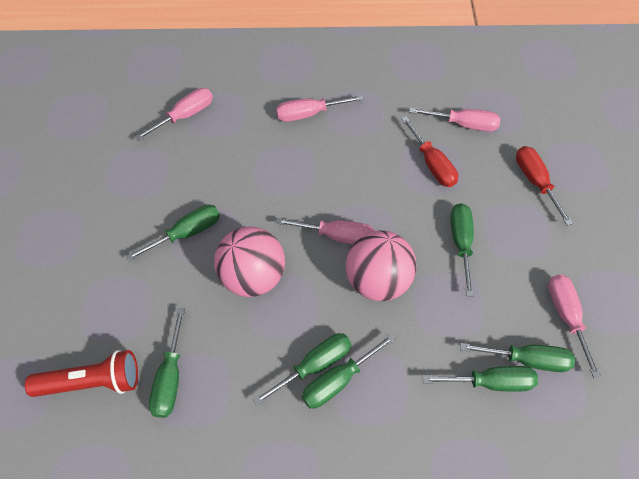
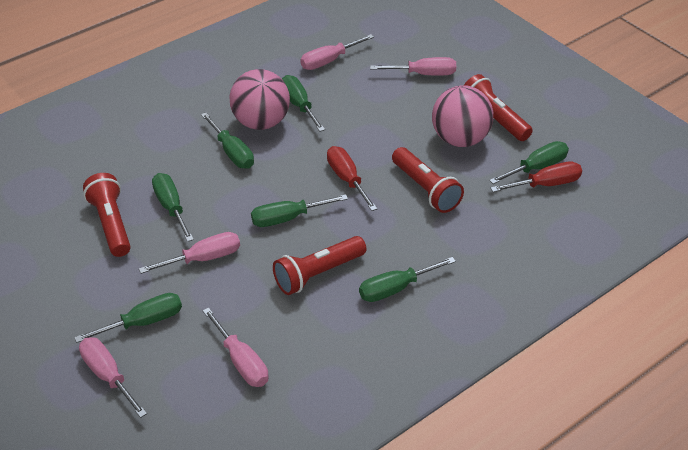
red flashlight: [25,350,138,397] = 1 -> [83,173,131,257] [273,236,367,295] [392,147,464,213] [464,74,533,141] = 4

